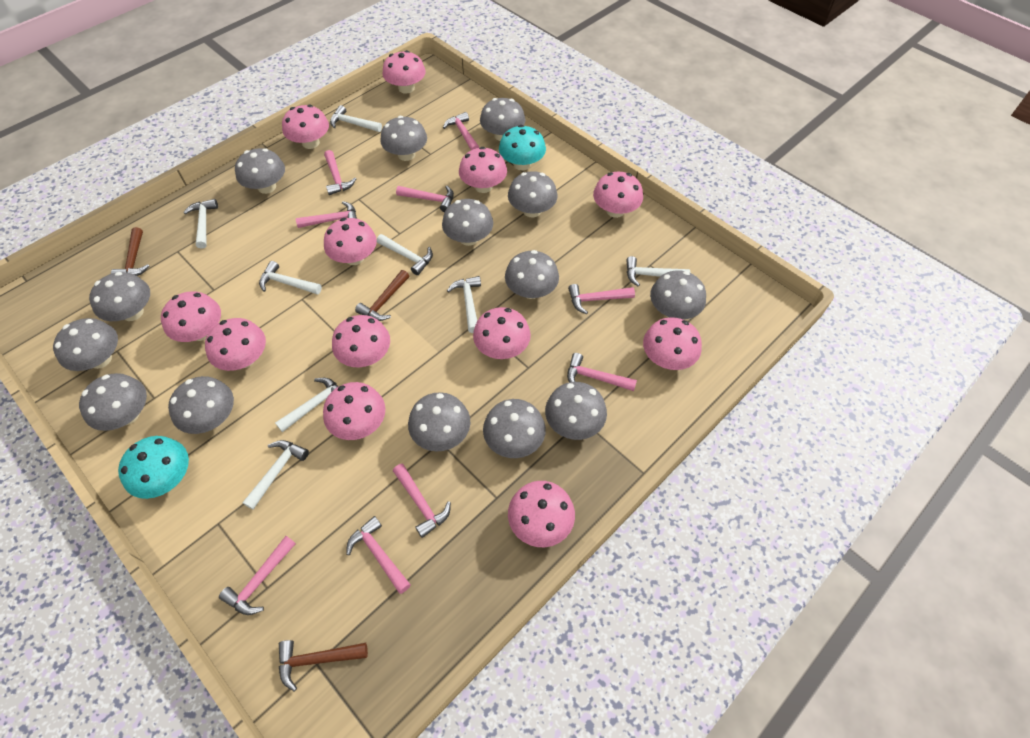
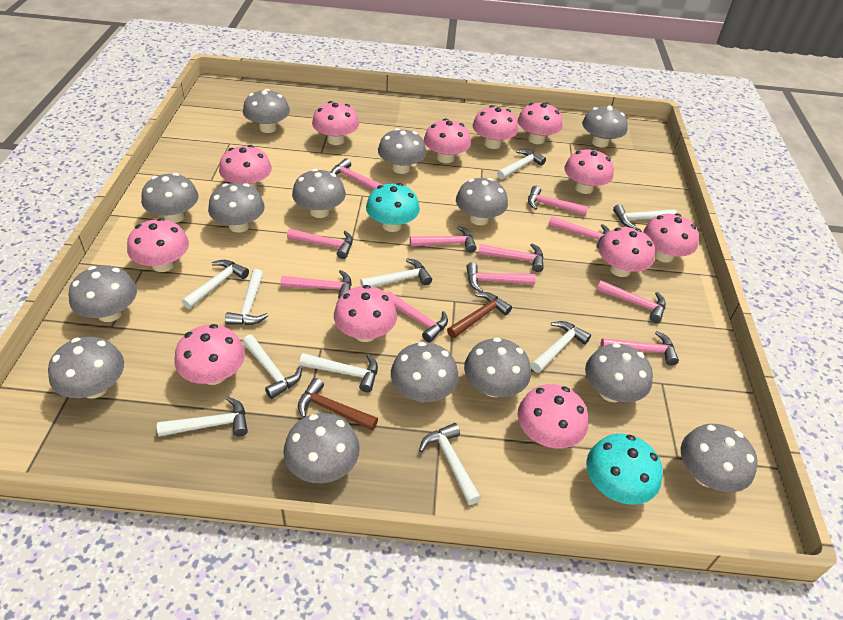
brown hammer: [111,227,150,276] [279,640,368,691] [355,270,409,321] = 3 -> [298,378,378,431] [447,292,512,338] = 2
pink hammer: [219,536,296,615] [296,201,357,228] [324,150,356,195] [346,516,411,594] [393,464,451,538] [396,186,454,212] [443,112,480,150] [567,353,637,391] [568,284,635,314] = 9 -> [281,270,352,298] [287,229,353,259] [331,158,383,190] [386,291,448,342] [410,226,477,253] [466,262,536,292] [478,243,544,272] [528,186,588,216] [548,216,610,248] [596,280,666,323] [600,331,679,366] = 11
white hammer: [183,199,218,249] [242,440,309,510] [259,261,322,295] [275,378,339,432] [330,105,382,132] [377,234,433,275] [447,276,481,333] [626,256,690,287] = 8 -> [157,397,248,437] [182,260,249,309] [225,269,268,325] [242,335,302,399] [299,353,378,393] [360,259,432,287] [419,423,481,505] [497,149,546,180] [531,321,591,373] [613,204,677,229] = 10

